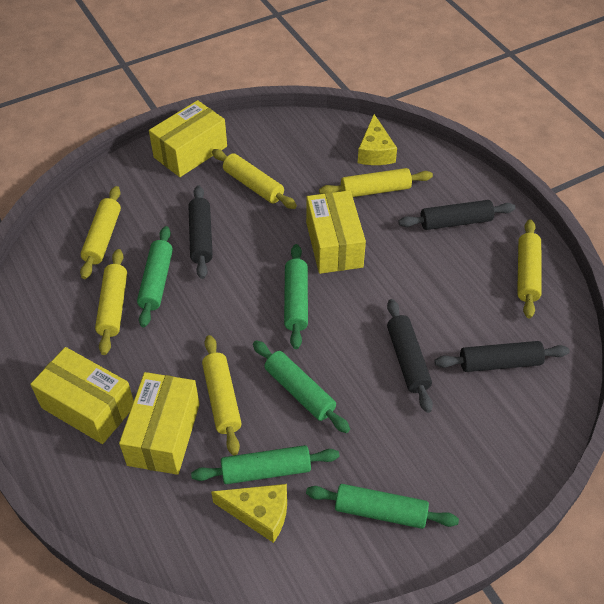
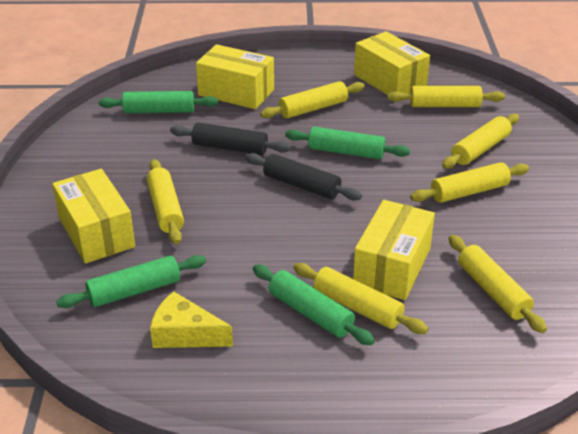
black rolling pin: [189,185,213,279] [387,299,433,413] [398,200,516,230] [434,341,570,372] = 4 -> [170,122,291,155] [245,153,362,201] = 2
green rolling pin: [137,226,173,327] [191,445,340,484] [253,340,350,433] [284,244,308,349] [306,484,459,529] = 5 -> [56,255,206,308] [99,91,218,113] [253,265,375,345] [285,127,410,159] = 4
yellow cheese: [211,484,287,543] [358,114,397,165] = 2 -> [150,291,233,348] = 1
yellow rolling pin: [80,186,121,279] [95,249,127,355] [202,335,242,455] [212,149,297,209] [319,168,433,197] [517,219,541,318] = 6 -> [147,159,184,244] [260,81,365,118] [293,263,428,334] [387,86,505,107] [410,162,529,203] [442,113,519,169] [449,235,547,333] = 7

